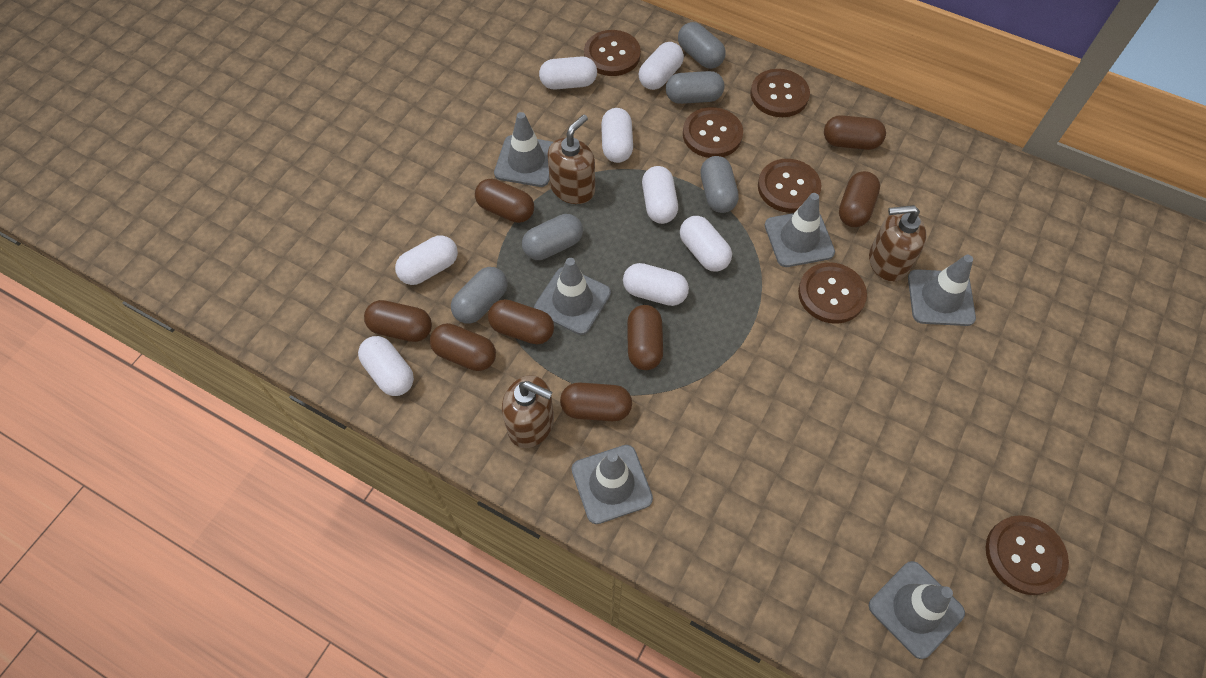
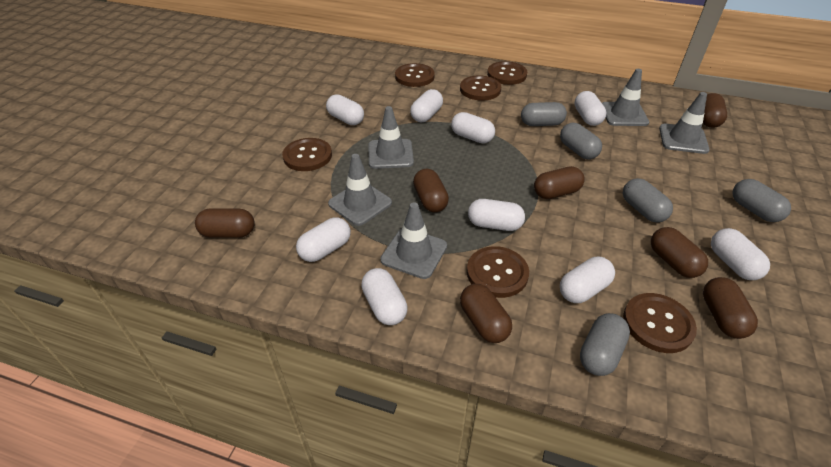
brown capsule: [364,300,432,342] [430,323,496,371] [475,179,534,223] [488,299,554,344] [560,382,632,421] [627,305,663,370] [824,115,886,150] [839,171,880,227] = 8 -> [195,208,255,238] [413,168,449,212] [460,284,512,343] [534,166,585,199] [651,227,708,278] [703,93,727,128] [703,277,758,339] = 7
brown soap dispenser: [502,375,554,448] [548,114,595,204] [869,205,927,282] = 3 -> none = 0
grey traffic cone: [494,112,553,187] [534,258,611,335] [572,445,653,524] [765,193,835,267] [869,561,965,659] [908,255,976,326] = 6 -> [328,154,392,226] [368,106,414,169] [380,202,447,279] [602,69,649,126] [659,92,710,154] = 5
white capsule: [358,336,414,396] [395,235,458,285] [539,56,597,90] [601,108,633,163] [623,263,689,306] [638,42,684,90] [642,166,678,224] [680,216,732,271] = 8 -> [296,217,351,262] [326,94,364,125] [361,268,408,325] [410,89,443,122] [451,112,495,143] [468,199,525,231] [560,257,615,303] [575,91,606,126] [711,228,770,280] = 9

